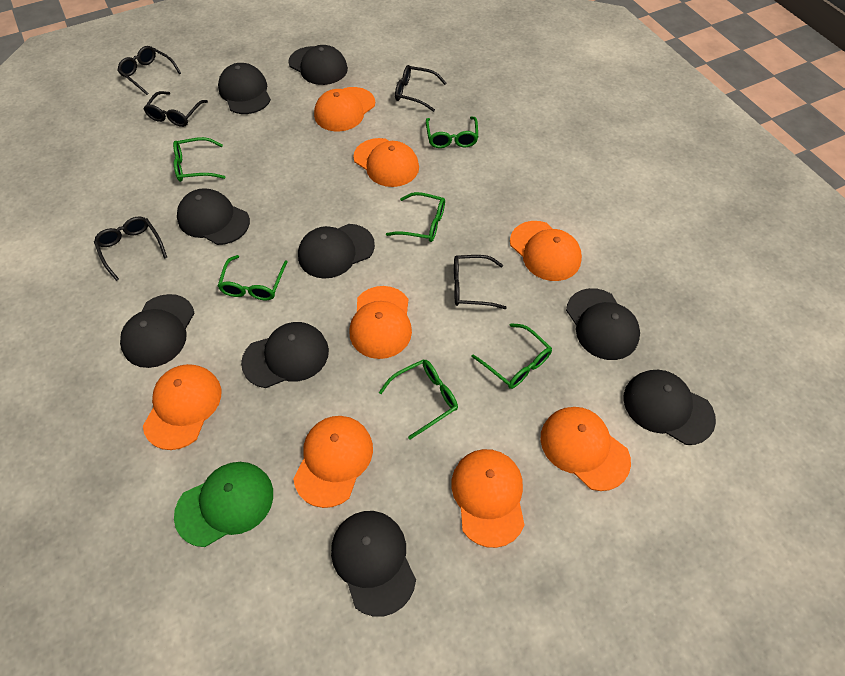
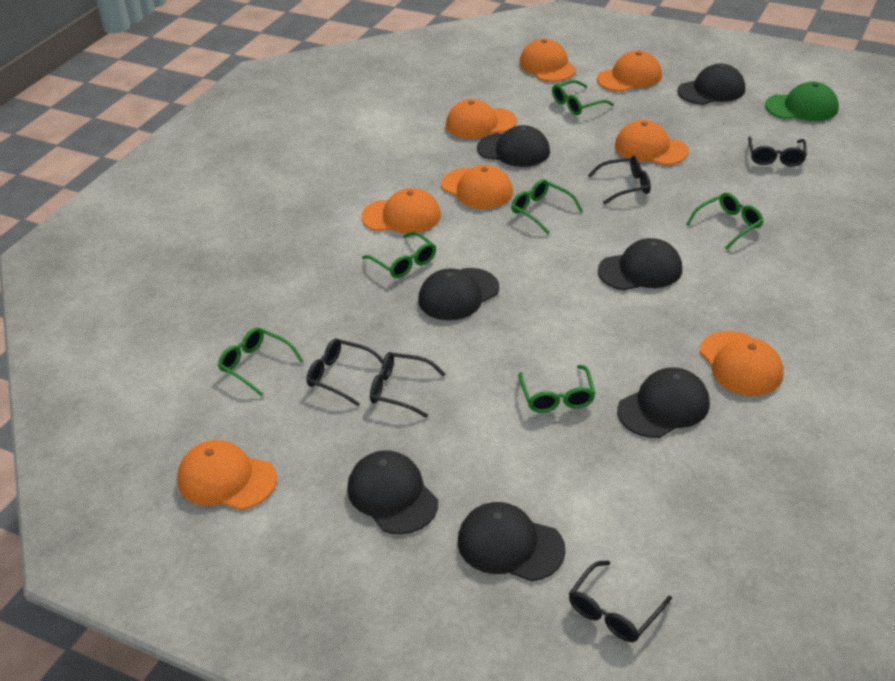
black cap: [120,294,194,368] [177,188,250,245] [218,63,271,114] [241,322,329,388] [288,45,348,85] [298,224,375,279] [331,511,416,617] [566,288,640,360] [623,370,716,445] = 9 -> [347,450,438,534] [418,268,499,320] [458,502,566,581] [477,125,550,167] [598,238,682,291] [617,367,710,438] [677,64,745,105] = 7

